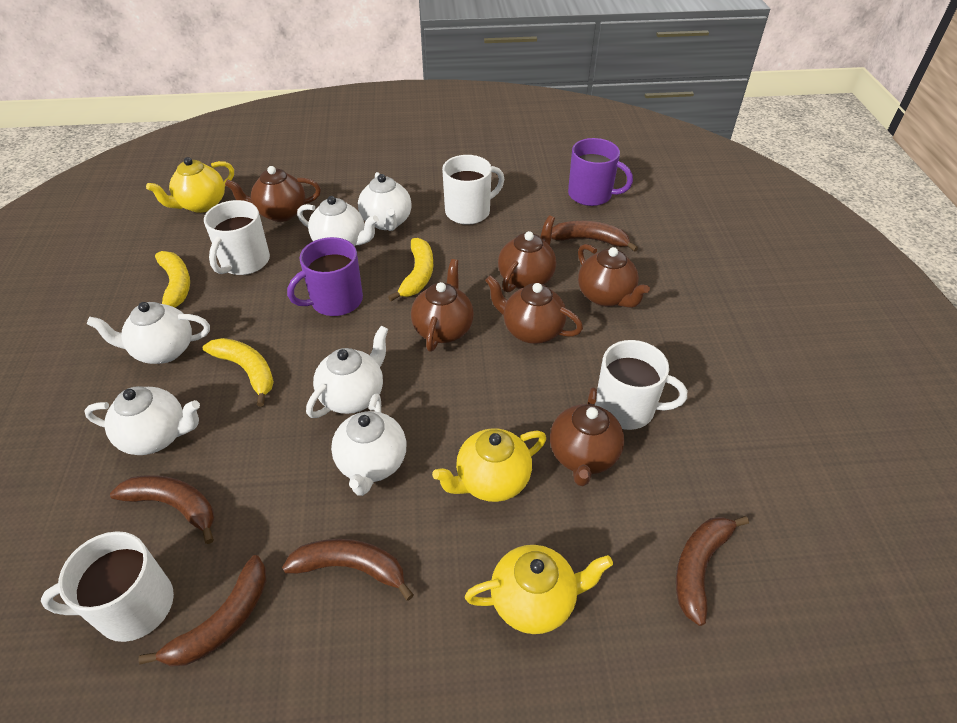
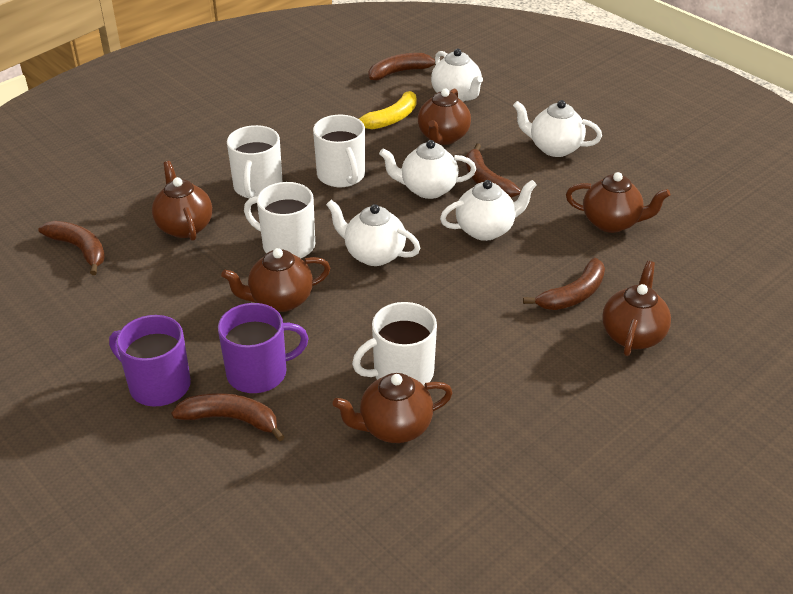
white teapot: [84,386,200,455] [87,302,210,364] [297,196,378,246] [306,326,388,418] [331,394,406,496] [358,172,412,231] = 6 -> [326,200,420,266] [379,140,476,199] [431,49,483,102] [440,180,537,241] [513,100,602,157] = 5
yellow banana: [155,251,190,307] [203,338,274,407] [388,238,433,301] = 3 -> [359,91,417,129] = 1
yellow teapot: [146,157,234,213] [432,428,546,502] [465,545,613,634] = 3 -> none = 0

